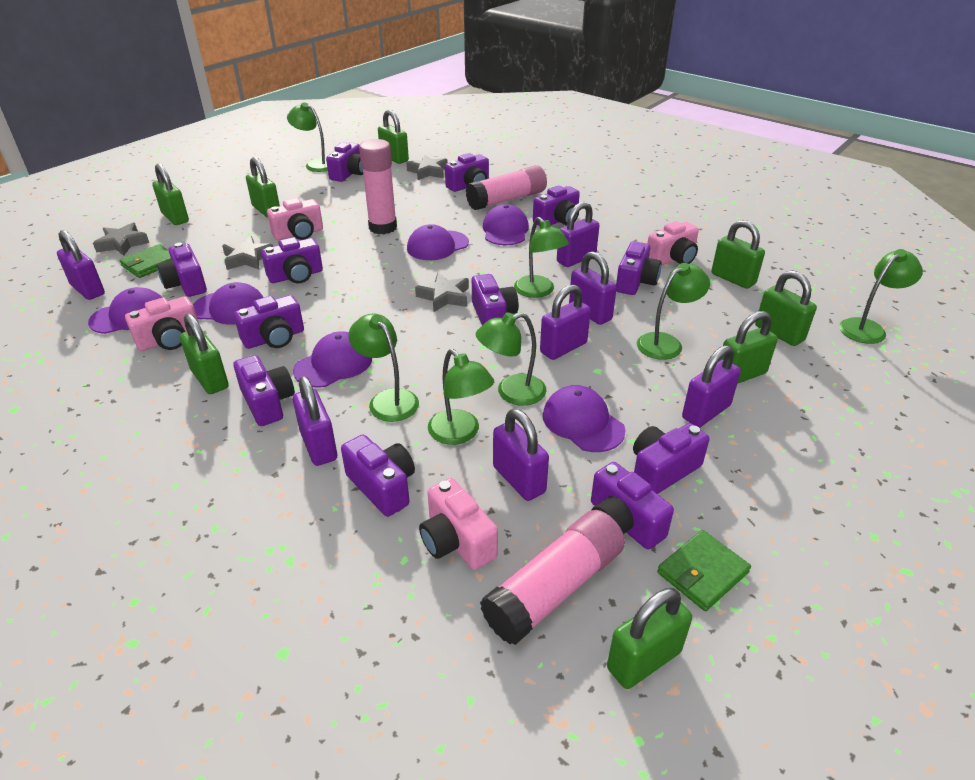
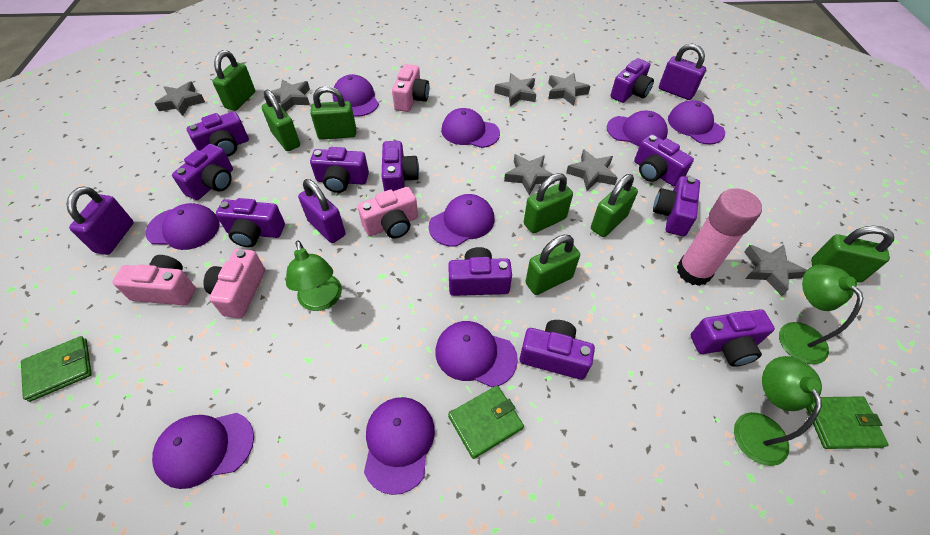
green lamp: [287,102,328,172] [349,313,419,422] [428,349,494,445] [476,312,546,406] [514,217,569,298] [637,263,710,360] [839,249,923,344] = 7 -> [286,240,342,311] [734,356,822,466] [779,264,864,364] = 3
green padlock: [152,163,189,225] [180,314,229,394] [246,157,280,218] [378,110,409,164] [607,588,692,689] [711,220,765,289] [719,311,778,384] [755,270,817,346] = 8 -> [212,50,255,111] [262,90,300,151] [310,86,356,140] [524,173,573,233] [525,235,580,295] [591,174,638,237] [811,226,894,283] = 7
green wallet: [119,244,171,278] [657,530,751,611] = 2 -> [21,336,92,402] [448,385,524,459] [806,396,889,449] = 3
grey star: [93,223,149,256] [222,236,274,270] [406,155,448,180] [415,273,469,312] = 4 -> [154,81,205,116] [271,79,310,112] [494,73,536,106] [504,154,554,195] [548,73,590,106] [566,149,618,191] [744,245,807,296] = 7
pink glue stick: [359,139,397,234] [466,165,547,210] [480,510,625,645] = 3 -> [677,188,762,286] = 1
purple camera: [157,243,207,297] [233,355,295,426] [234,295,304,349] [261,237,323,284] [326,142,363,182] [341,434,415,517] [445,153,489,192] [472,274,519,325] [533,186,580,226] [591,462,674,550] [616,241,662,295] [633,423,709,494] = 12 -> [172,144,233,200] [187,112,249,157] [216,198,285,247] [310,147,369,193] [382,141,419,191] [448,247,512,296] [519,320,595,380] [610,58,654,103] [634,134,694,186] [653,176,700,236] [691,309,775,367] = 11
purple cap: [88,287,163,334] [193,282,264,325] [293,331,372,388] [407,224,469,260] [483,204,529,245] [543,385,626,452] = 6 -> [146,203,220,250] [152,413,254,489] [332,74,379,117] [364,397,435,495] [429,194,494,247] [435,321,518,387] [442,108,500,148] [607,110,668,146] [668,100,725,144] = 9
purple padlock: [57,230,105,300] [293,376,337,466] [493,409,549,501] [540,285,591,360] [557,202,600,267] [569,251,617,325] [682,345,741,427] = 7 -> [66,186,134,255] [298,179,346,243] [659,43,706,100] = 3

